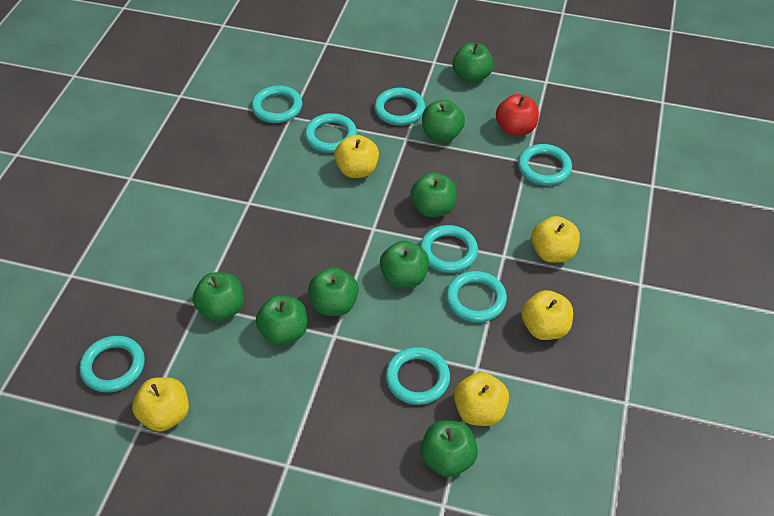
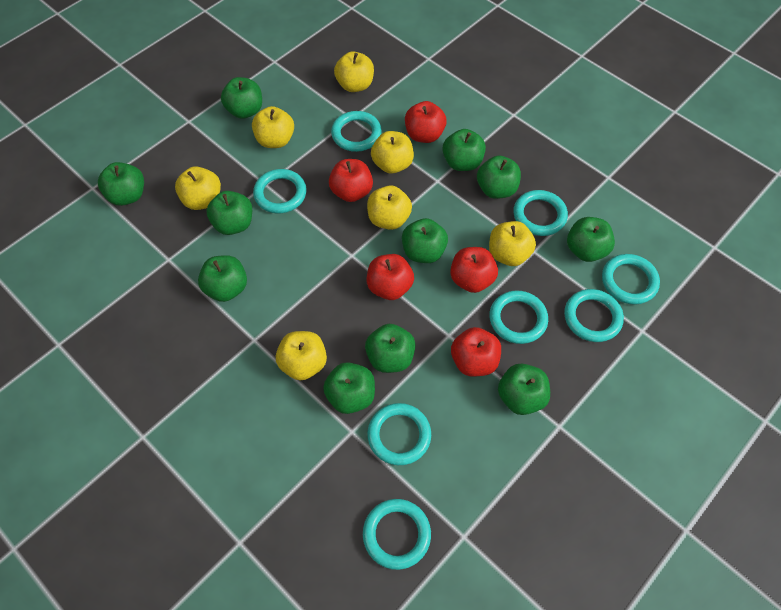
green apple: [193,272,244,321] [256,295,307,345] [308,267,359,316] [380,241,429,288] [411,172,457,217] [420,420,478,477] [422,100,465,142] [452,43,493,83] = 8 -> [98,162,144,206] [198,255,247,302] [206,191,252,235] [221,77,262,119] [323,362,375,414] [365,324,416,373] [402,218,448,263] [443,129,486,171] [477,155,521,199] [498,364,550,415] [567,217,615,262] = 11
red apple: [496,94,539,136] = 1 -> [329,159,373,202] [367,254,414,300] [405,101,447,143] [450,247,498,293] [451,327,501,377] = 5
yellow apple: [132,377,189,432] [334,135,379,178] [454,372,509,426] [521,290,573,340] [531,216,580,263] = 5 -> [175,166,221,210] [252,106,294,148] [276,331,327,380] [334,51,374,92] [367,186,412,230] [371,131,414,173] [489,221,536,266] = 7

